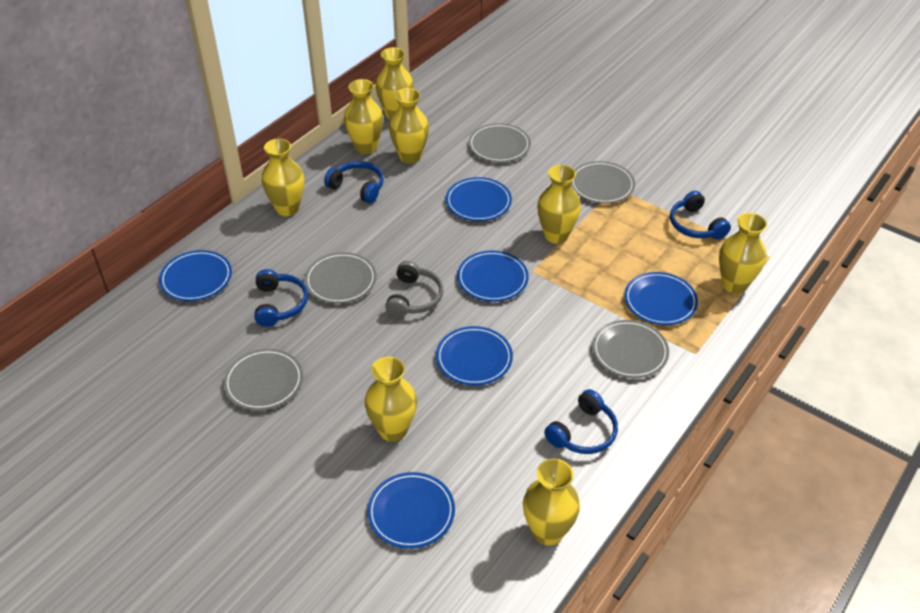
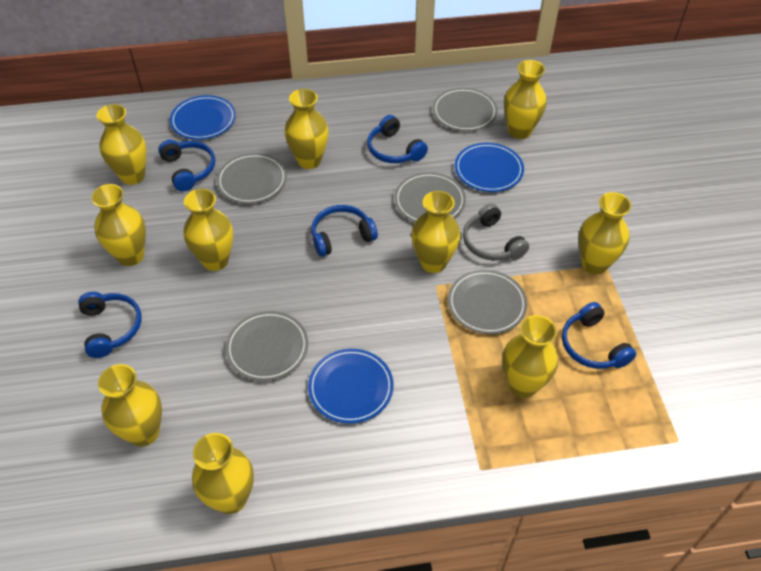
blue headphones: [255,269,308,327] [324,161,384,203] [544,389,618,454] [670,191,731,239] = 4 -> [78,292,142,358] [158,140,215,191] [311,205,378,257] [367,115,428,163] [562,302,636,369] = 5
blue plate: [159,250,232,301] [367,472,455,549] [436,326,513,385] [446,177,512,221] [457,250,529,302] [624,272,698,325] = 6 -> [170,95,236,140] [308,349,393,424] [455,143,524,192] = 3
yellow vase: [262,139,304,216] [344,79,384,154] [365,357,417,442] [376,47,414,120] [389,88,429,164] [523,459,580,546] [537,165,581,244] [719,213,767,294] = 8 -> [91,184,146,266] [97,104,147,185] [98,364,162,447] [184,189,233,271] [192,433,254,514] [285,89,329,169] [411,191,460,273] [502,315,558,398] [504,60,547,139] [579,192,631,275] = 10

